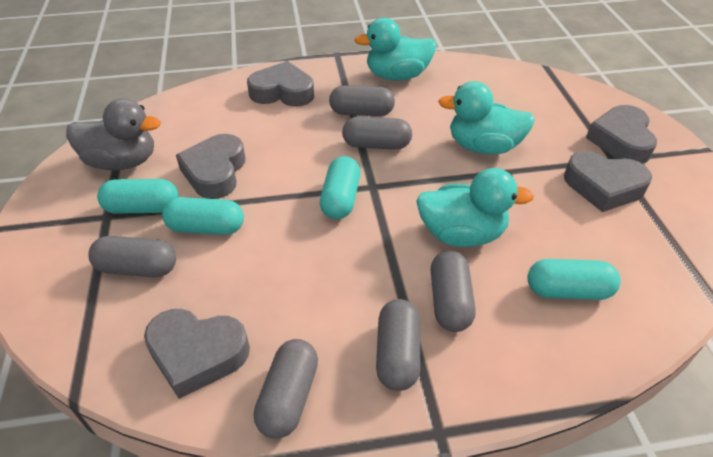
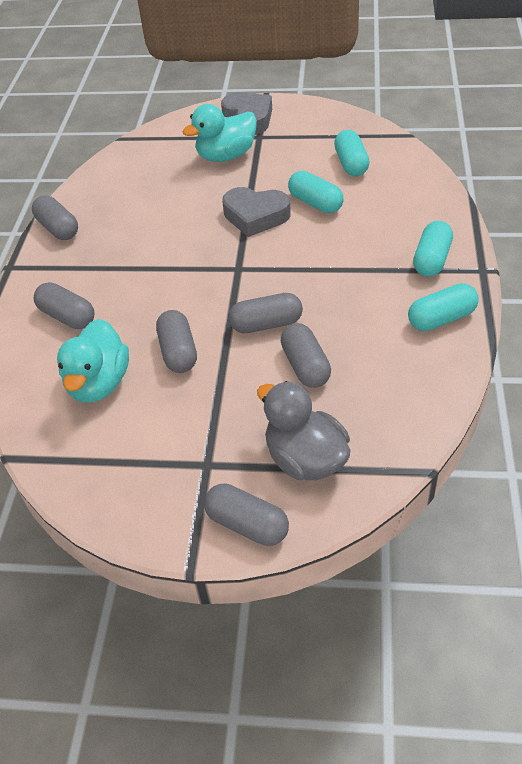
grey heart: [144,309,250,399] [176,134,245,199] [247,61,314,107] [564,151,652,212] [586,105,657,164] = 5 -> [221,93,272,135] [222,187,291,237] = 2
turquoise duck: [354,18,436,81] [416,168,534,247] [438,81,535,154] = 3 -> [57,319,129,403] [182,104,257,162] = 2

